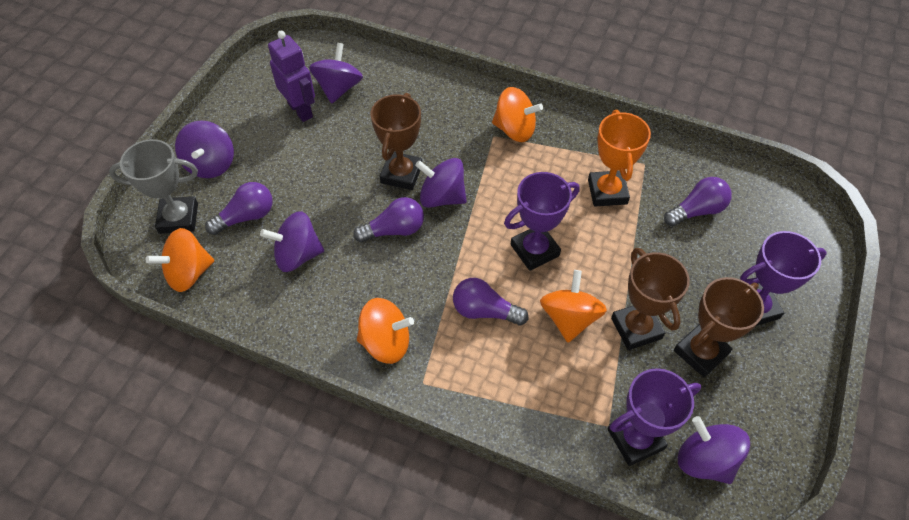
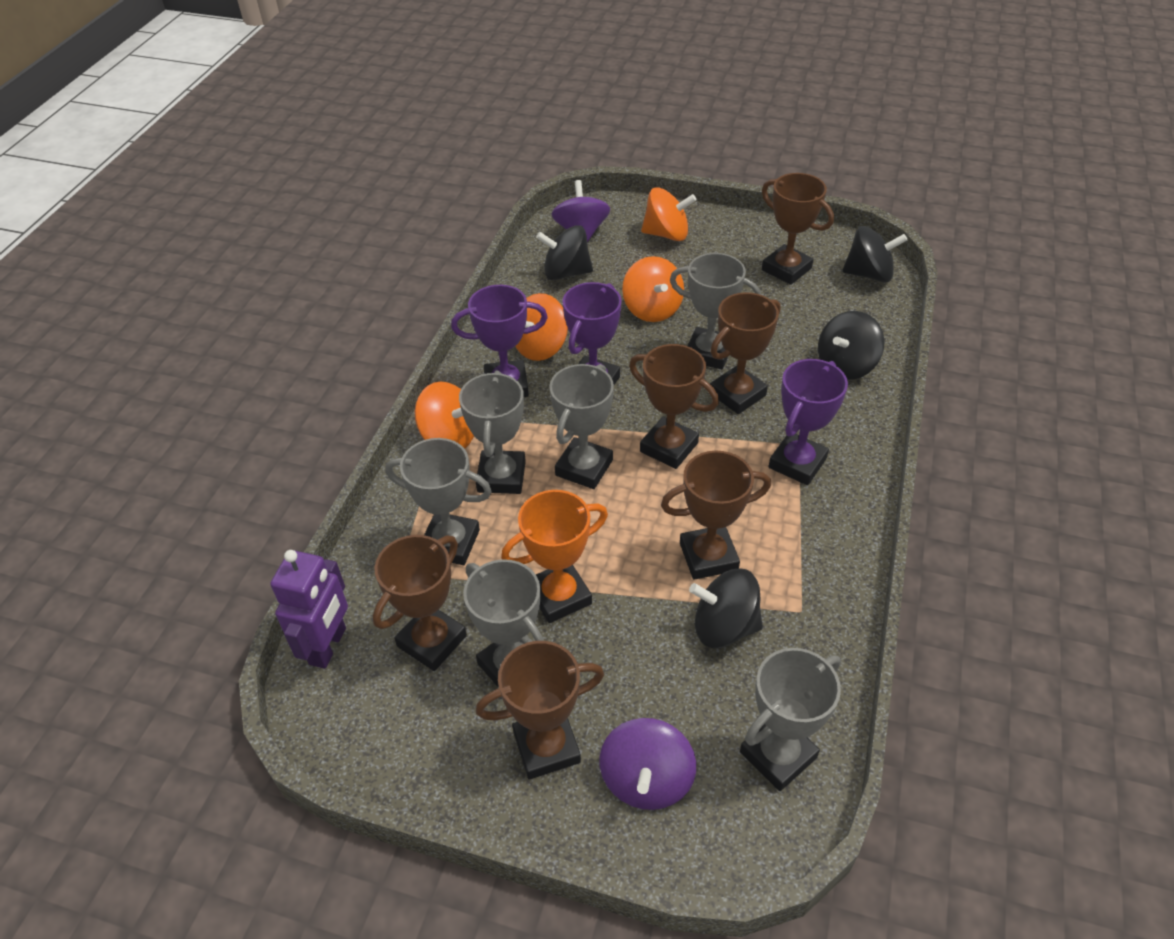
black spinning top: none = 0 -> [536,225,593,280] [689,568,763,648] [818,311,884,380] [842,226,907,282] = 4
brown trophy: [371,93,422,190] [611,248,690,350] [674,277,764,377] = 3 -> [373,535,467,671] [476,641,604,780] [629,344,719,469] [661,451,771,580] [710,292,780,414] [762,173,834,285] = 6
grey trophy: [109,139,198,234] = 1 -> [385,438,492,565] [459,370,526,494] [463,559,544,688] [549,364,614,489] [670,253,761,369] [740,648,841,791] = 6
purple light bulb: [205,182,273,235] [353,197,424,243] [453,278,529,325] [664,177,732,226] = 4 -> none = 0
purple spinning top: [175,120,234,178] [260,211,324,272] [309,43,363,104] [415,158,467,208] [678,416,750,484] = 5 -> [551,180,610,242] [599,718,696,810] = 2

